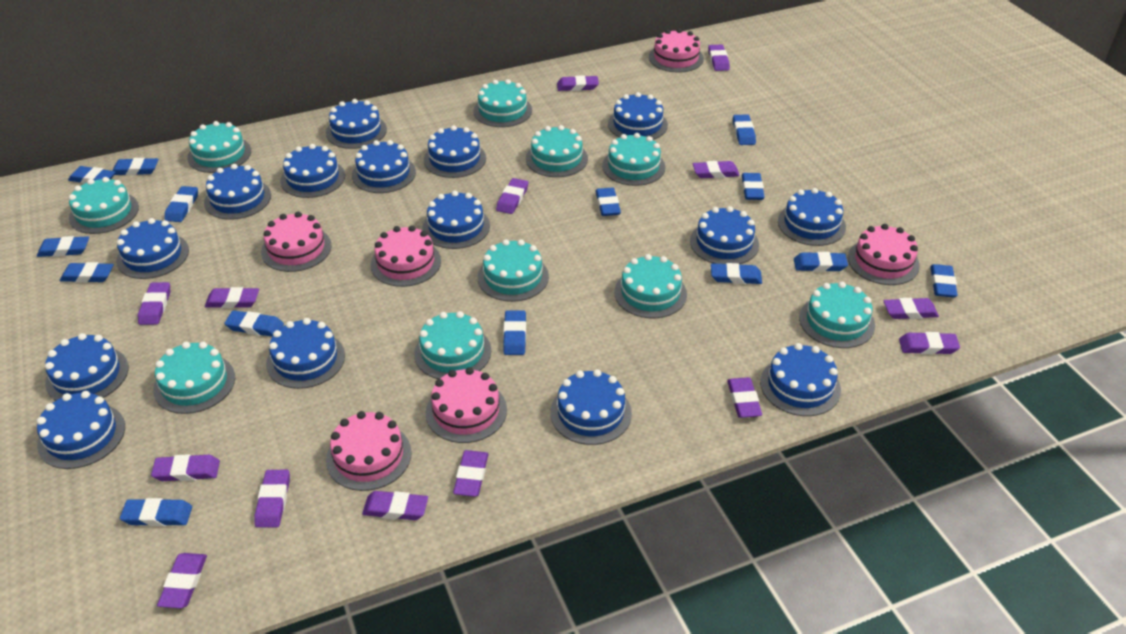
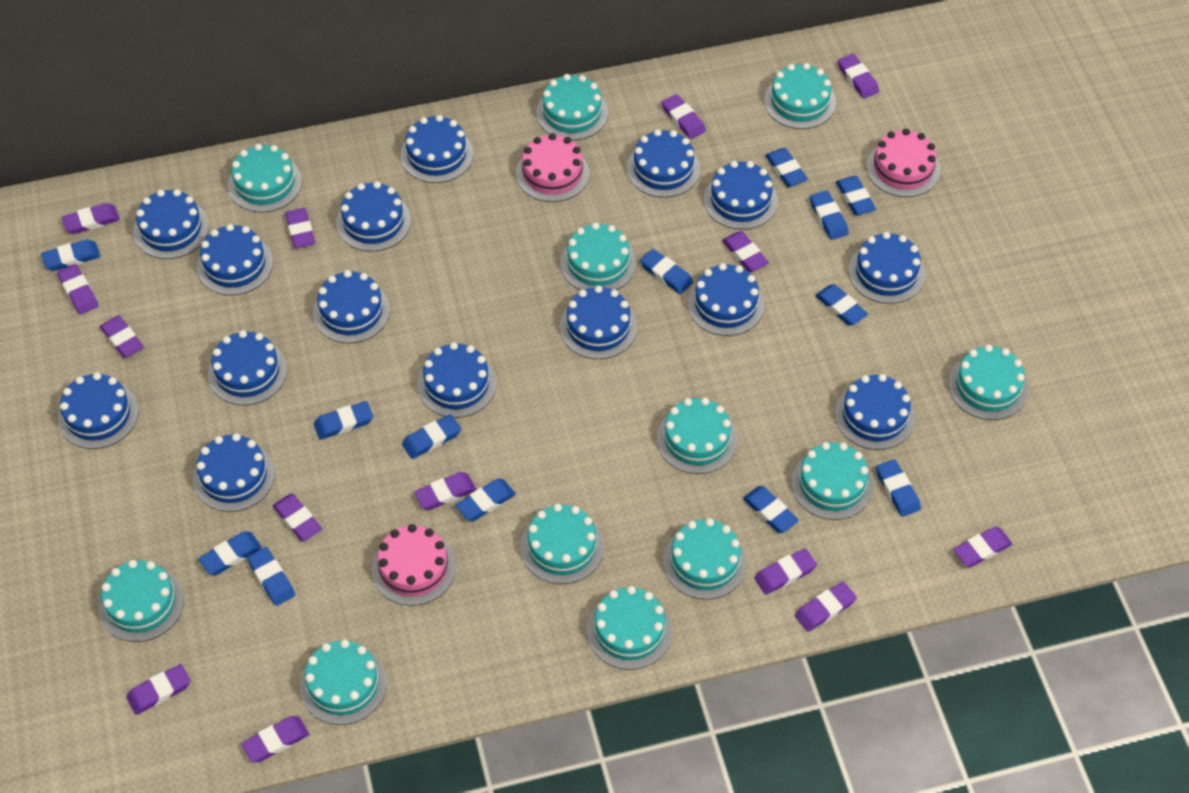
blue eraser: [37,236,89,257] [60,262,114,283] [68,166,115,184] [112,158,159,175] [120,498,192,526] [164,186,198,222] [224,310,284,337] [503,310,526,355] [595,187,621,216] [711,263,762,284] [733,114,756,145] [742,173,765,200] [794,252,848,272] [930,264,958,298] = 14 -> [41,239,100,271] [198,531,262,575] [247,547,295,606] [314,401,373,440] [402,414,461,459] [455,479,515,521] [640,249,693,294] [743,486,799,533] [765,148,808,187] [810,190,849,240] [815,284,868,325] [836,176,876,216] [876,459,921,517] = 13
pink cake: [261,212,332,272] [326,411,412,491] [371,226,441,287] [426,367,507,443] [649,29,704,73] [848,224,920,285] = 6 -> [372,524,456,606] [516,133,589,202] [867,128,940,197] = 3
turquoise cake: [69,177,139,234] [153,342,235,414] [187,121,251,173] [414,311,491,379] [473,79,532,127] [478,239,549,302] [526,125,588,177] [602,133,665,186] [614,254,687,318] [799,282,875,348] = 10 -> [98,560,184,642] [228,144,302,213] [300,639,387,725] [521,504,604,584] [536,74,608,140] [560,222,636,290] [587,586,672,670] [657,398,737,474] [663,518,747,599] [764,63,836,129] [791,442,873,520] [948,344,1028,420] = 12

